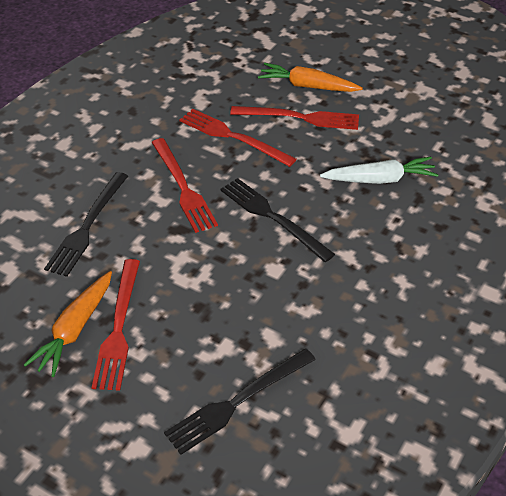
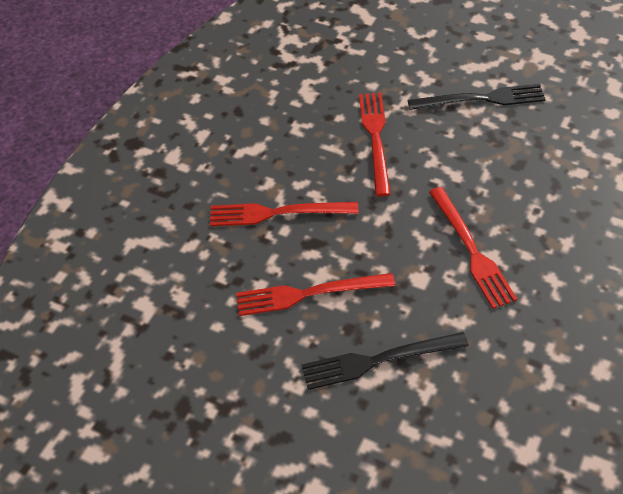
black fork: [44,172,128,277] [164,348,316,455] [220,178,335,262] = 3 -> [301,332,469,390] [408,84,546,110] = 2
orange carrot: [24,271,112,377] [258,63,363,92] = 2 -> none = 0
white carrot: [320,156,439,184] = 1 -> none = 0

